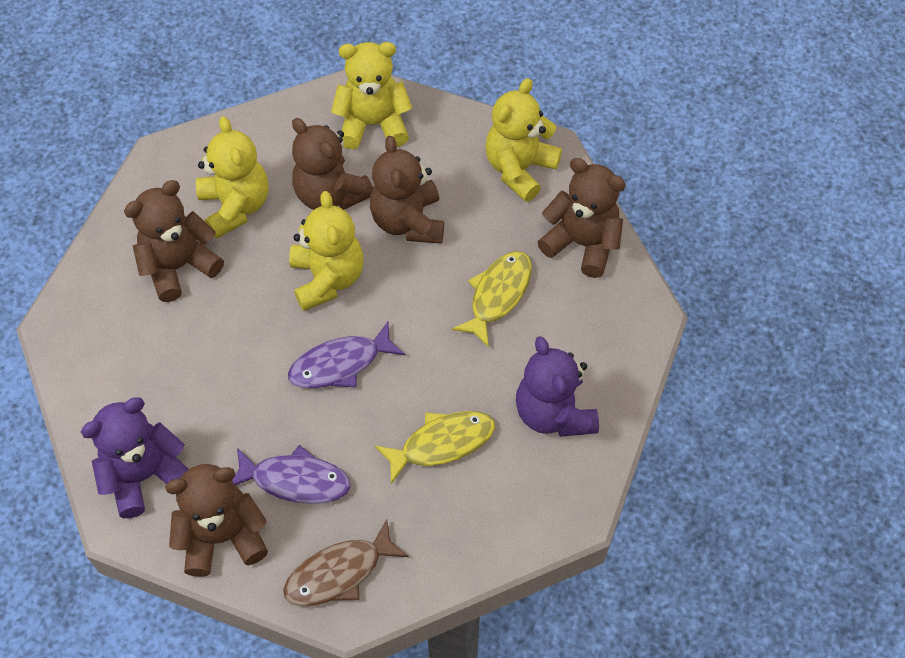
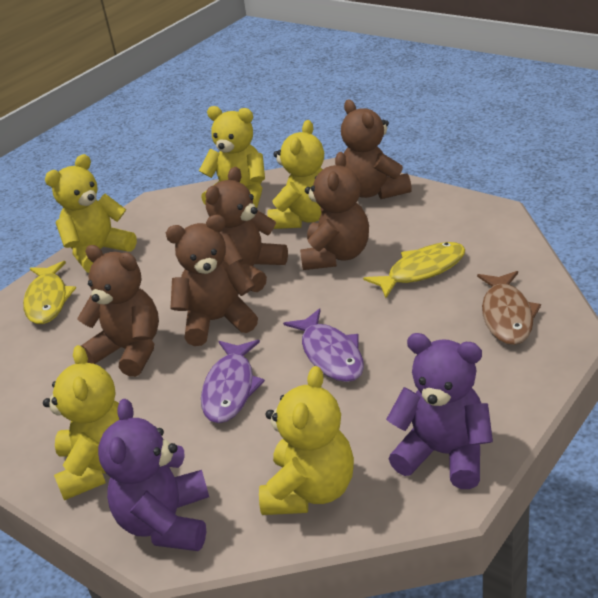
yellow teddy bear: [196,116,269,239] [289,191,363,311] [331,42,412,149] [485,78,562,202] = 4 -> [43,345,119,500] [45,154,137,273] [199,106,265,208] [259,366,354,515] [267,120,324,229] = 5

